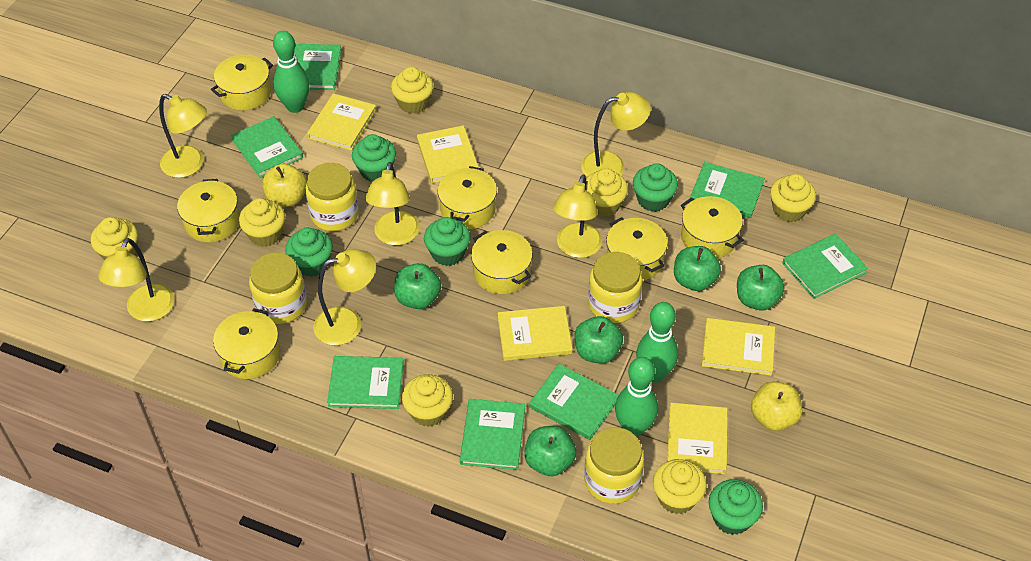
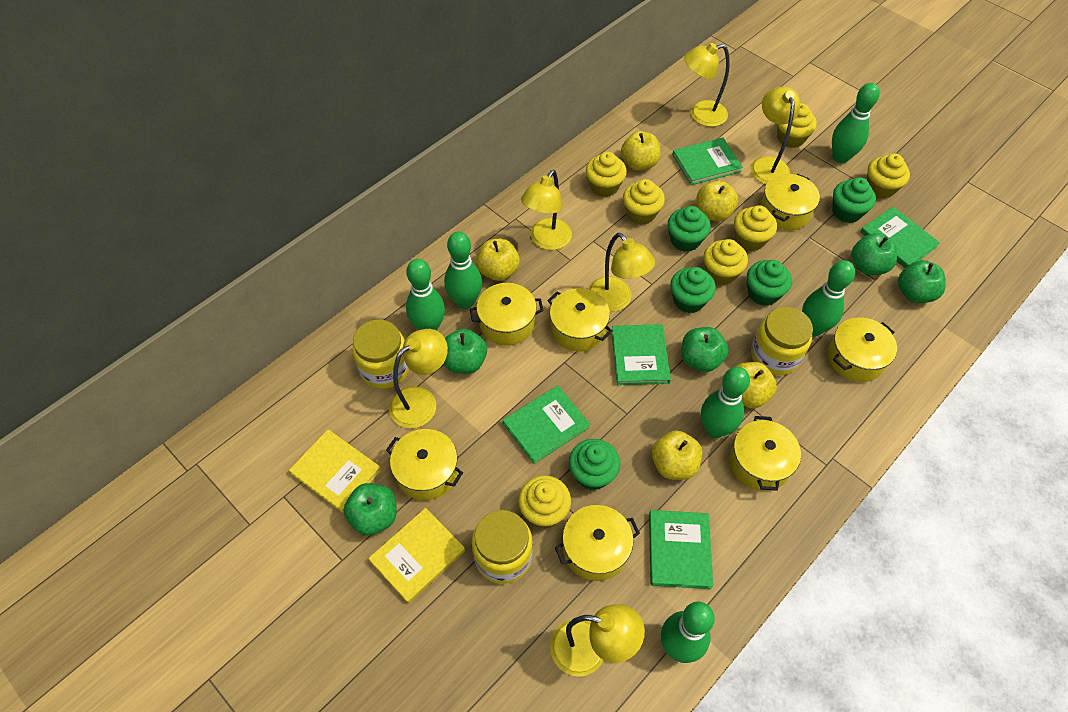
green book: [231,116,303,178] [294,44,342,90] [327,356,404,409] [460,399,525,470] [529,364,619,440] [690,162,765,218] [782,233,868,299] = 7 -> [503,385,590,464] [612,324,671,385] [649,510,713,589] [673,138,743,185] [860,207,940,268] = 5
green bowling pin: [273,31,310,113] [615,357,658,437] [636,302,678,383] = 3 -> [406,259,445,331] [444,232,482,309] [661,602,715,663] [701,367,750,438] [802,260,855,337] [832,83,880,163] = 6
yellow apple: [262,164,307,207] [751,382,802,431] = 2 -> [476,239,520,281] [621,131,660,171] [652,430,702,480] [696,181,738,222] [734,362,777,408] = 5
yellow book: [307,93,376,151] [417,125,479,183] [498,306,573,361] [667,403,728,474] [702,318,775,376] = 5 -> [289,430,381,513] [368,508,465,603] = 2
yellow jar: [249,252,307,324] [305,163,359,231] [584,427,644,504] [588,252,643,323] = 4 -> [352,320,409,389] [472,510,533,584] [751,307,813,375] = 3

